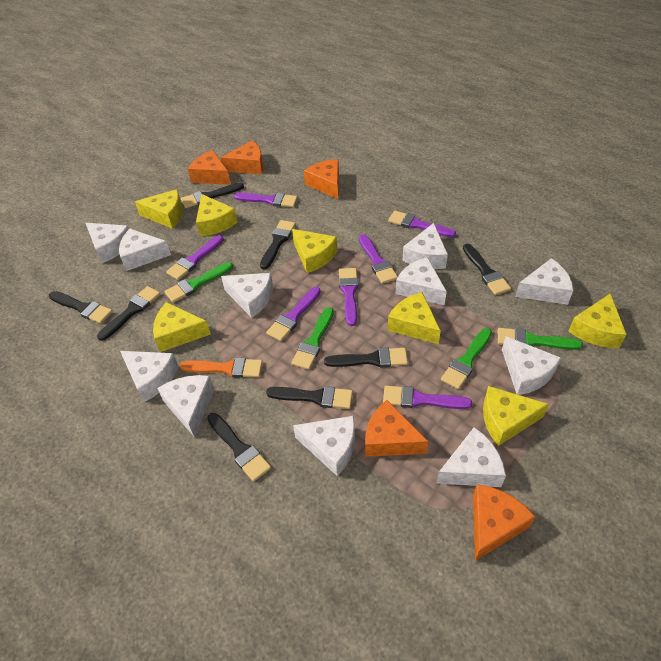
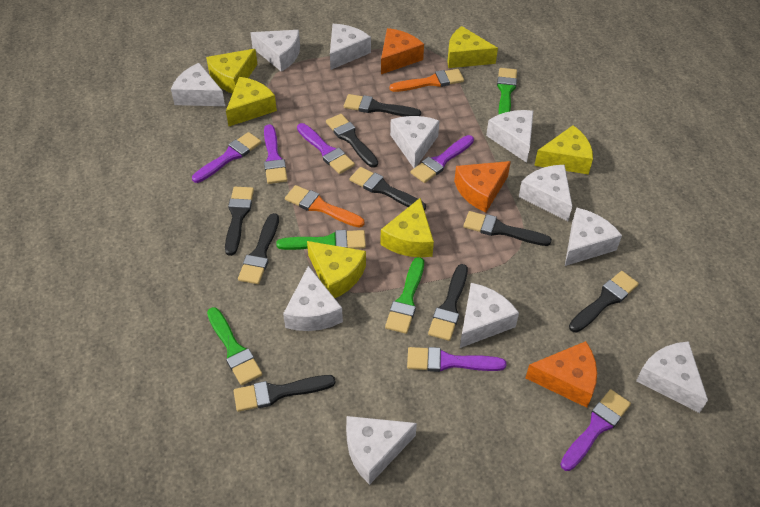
black brush: [49,291,113,324] [97,286,160,341] [181,183,244,208] [207,413,271,482] [260,220,296,269] [266,386,353,409] [324,347,408,367] [463,244,511,295] = 8 -> [225,187,254,256] [234,375,336,412] [238,213,279,284] [326,114,378,168] [344,94,421,117] [349,167,426,211] [428,264,468,341] [463,211,552,246] [569,271,639,333] = 9
orange brush: [180,358,263,378] = 1 -> [285,185,364,228] [389,69,464,92] = 2
orange cheese: [188,150,231,185] [221,141,263,175] [304,159,339,199] [365,400,429,457] [473,484,536,561] = 5 -> [381,28,424,74] [454,161,511,212] [526,341,597,408] = 3
purple brush: [166,235,224,280] [234,193,298,207] [266,287,321,341] [339,268,358,326] [359,234,398,284] [383,385,472,409] [388,211,456,237] = 7 -> [192,132,261,183] [264,124,287,184] [297,123,355,174] [407,347,506,372] [411,135,474,183] [560,389,631,471] = 6
yellow cheese: [135,189,183,229] [153,302,211,352] [196,194,238,236] [292,229,337,273] [387,292,441,344] [483,386,549,446] [568,293,627,348] = 7 -> [206,49,258,94] [226,77,277,126] [307,241,366,298] [380,198,434,257] [447,26,498,68] [534,125,593,175] = 6

